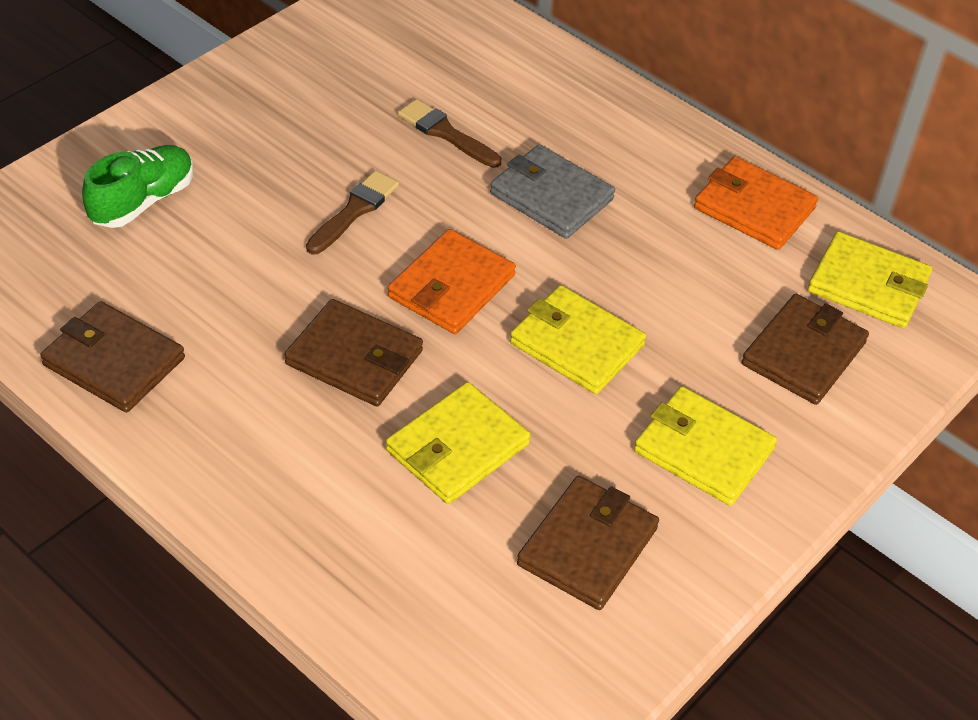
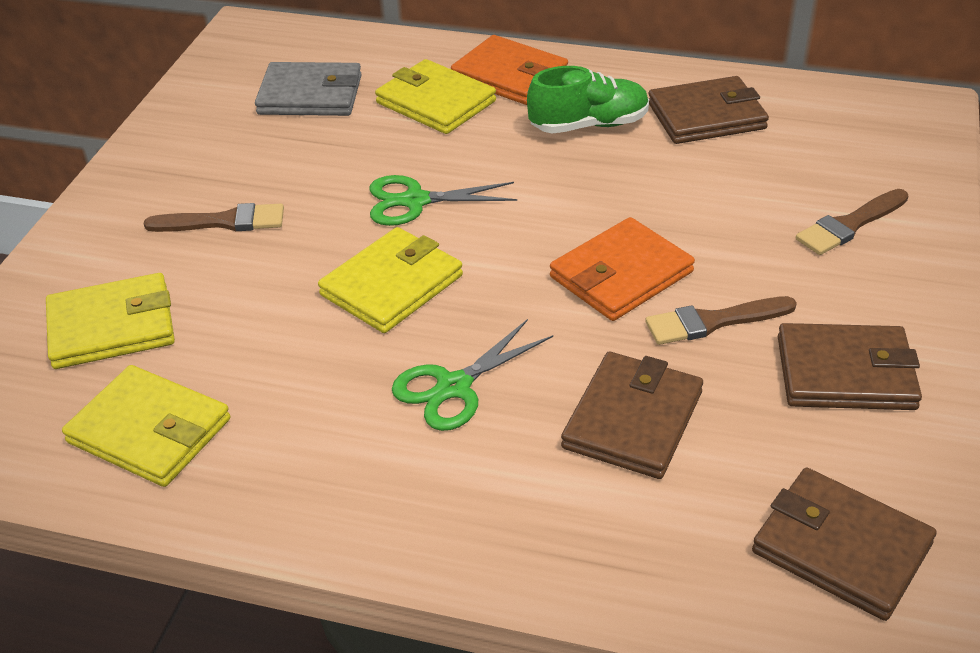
brown brush: [306,171,399,254] [398,99,501,168] = 2 -> [144,203,284,232] [645,296,797,345] [796,189,908,255] = 3
green scissors: none = 0 -> [370,175,517,226] [392,319,553,431] = 2

